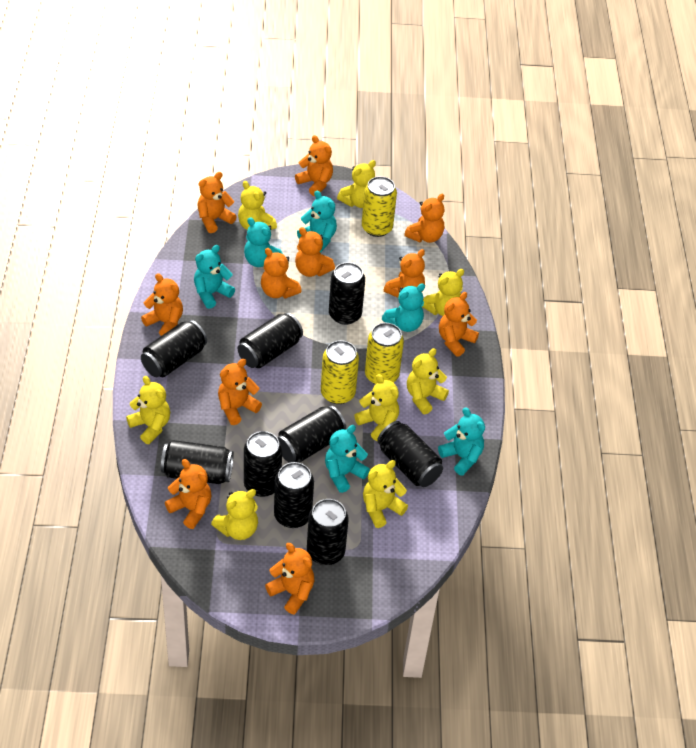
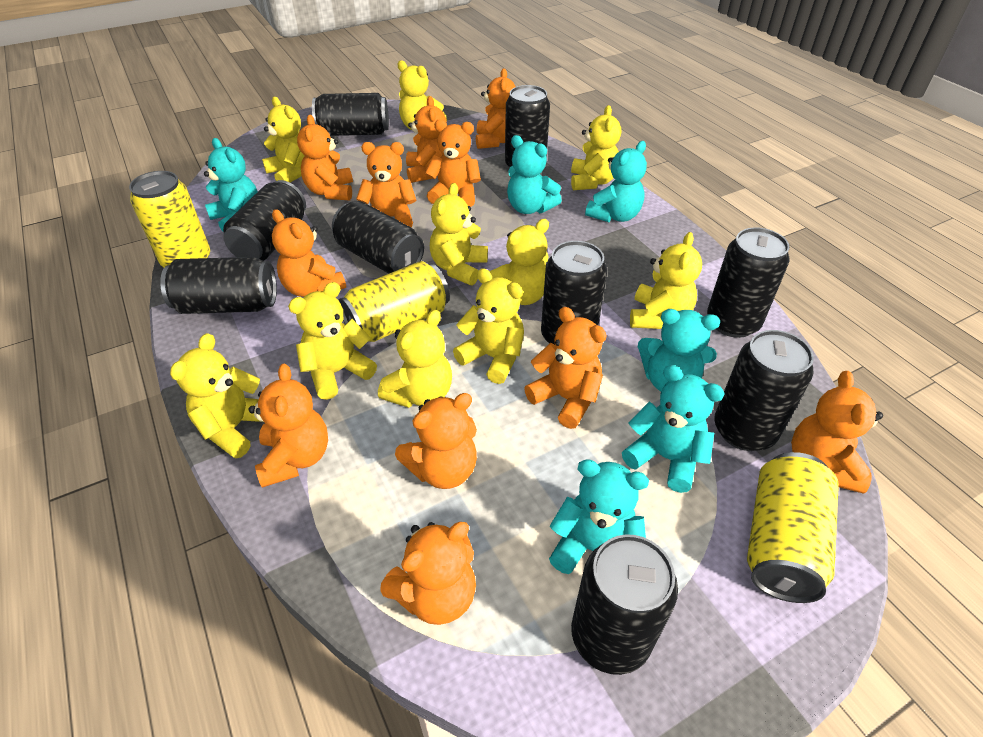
yellow teddy bear: [126,376,170,444] [211,489,258,540] [238,181,277,230] [337,160,376,208] [354,374,399,441] [363,460,408,528] [407,348,449,414] [422,269,464,316] = 8 -> [170,333,261,459] [262,97,305,183] [288,282,377,400] [378,310,452,408] [397,60,447,130] [430,183,488,285] [453,268,524,384] [490,219,549,305] [571,105,621,190] [630,232,702,329] = 10

